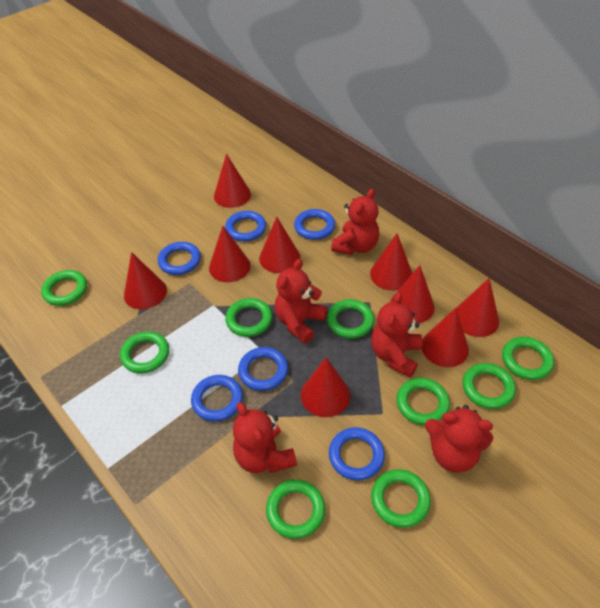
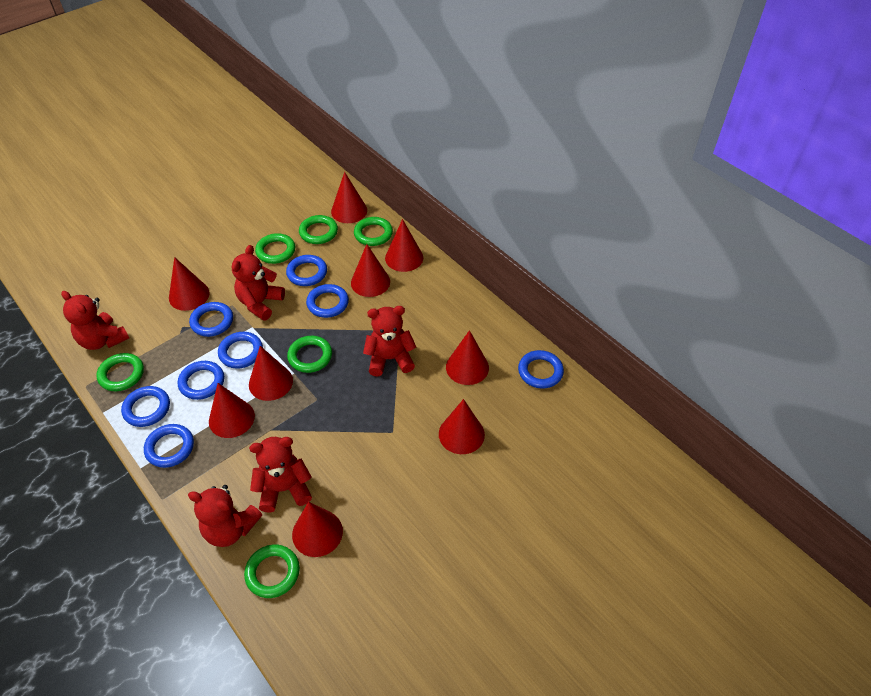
blue ring: [158,242,201,275] [191,375,243,422] [225,211,266,242] [238,347,288,391] [294,209,335,240] [329,427,385,481] = 6 -> [121,386,170,427] [144,424,194,468] [178,361,224,400] [189,302,233,337] [218,332,263,368] [286,255,327,286] [306,284,349,318] [518,350,564,389] = 8
green ring: [41,270,87,306] [120,331,169,373] [225,298,272,337] [266,479,325,539] [327,299,374,339] [371,469,431,528] [396,378,450,425] [462,363,516,409] [502,337,554,380] = 9 -> [96,353,144,391] [244,545,300,598] [255,233,295,264] [287,336,332,373] [299,215,338,244] [354,217,393,246] = 6

